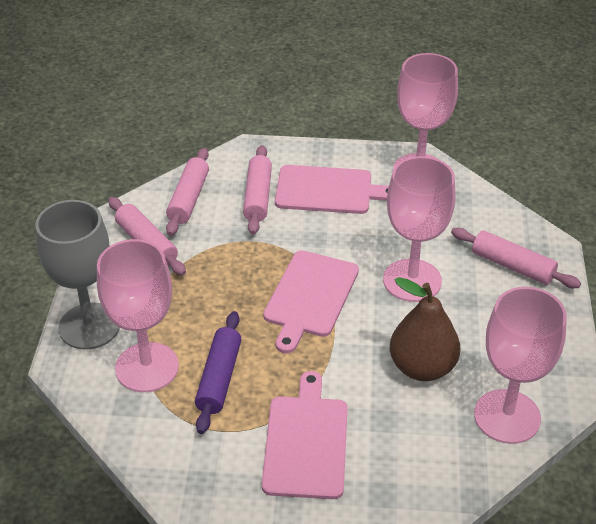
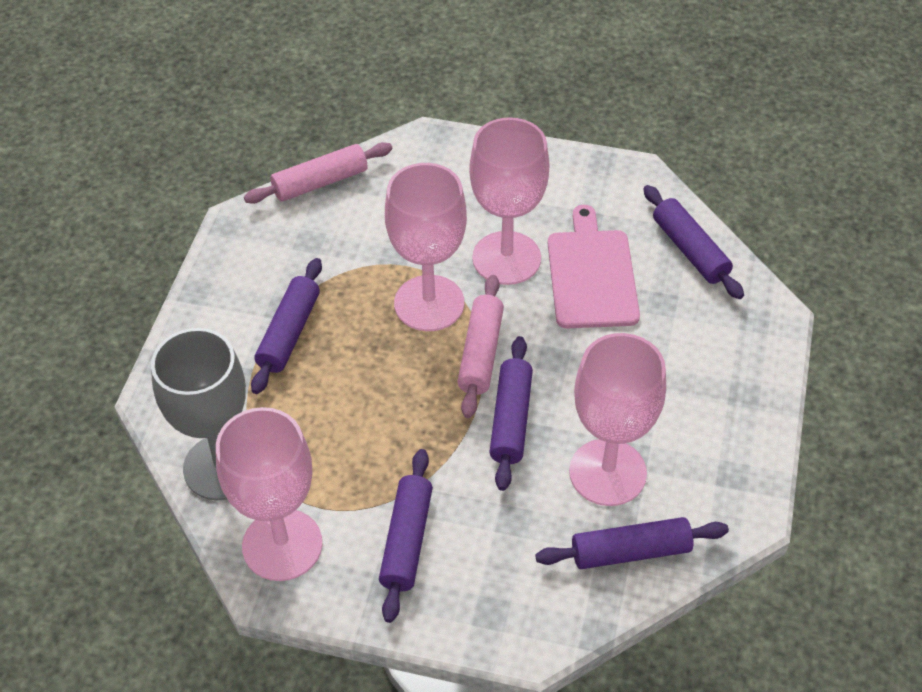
brown pear: [390,277,460,381] = 1 -> none = 0
pink cutting board: [262,371,348,499] [263,250,359,353] [275,165,389,214] = 3 -> [548,205,640,328] = 1
pink rolling pin: [108,197,186,276] [166,148,209,236] [243,145,272,234] [451,228,581,288] = 4 -> [244,142,393,204] [457,275,504,418] = 2
purple rolling pin: [195,311,241,434] = 1 -> [251,258,322,394] [379,449,433,623] [490,336,533,491] [535,517,729,569] [643,185,744,299] = 5

